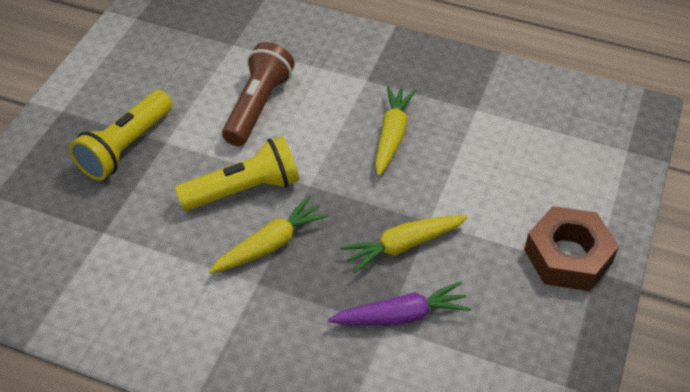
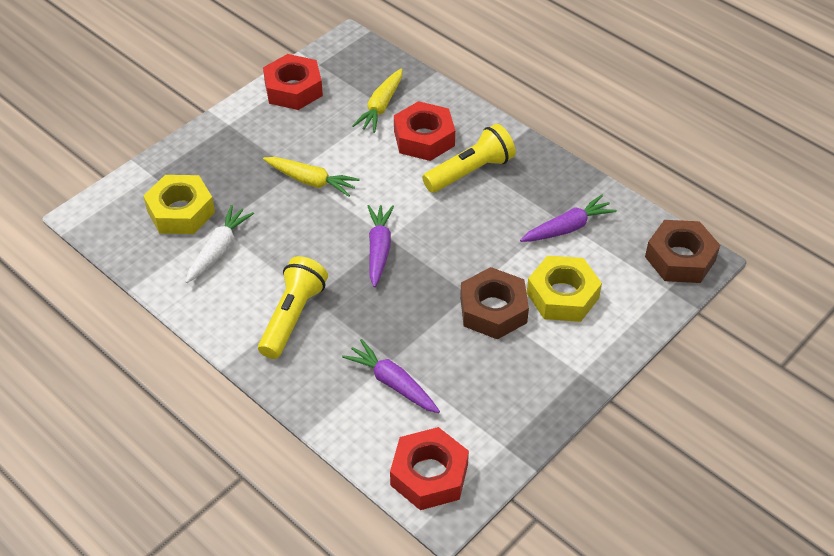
brown flashlight: [222,42,294,146] = 1 -> none = 0
brown nut: [524,206,619,291] = 1 -> [460,267,529,340] [645,220,720,283] = 2
purple carrot: [328,281,471,325] = 1 -> [342,339,440,413] [368,205,394,287] [520,195,617,242] = 3
red nut: none = 0 -> [263,54,323,110] [390,427,469,510] [394,101,455,161] = 3
white carrot: none = 0 -> [186,205,254,283] = 1
yellow carrot: [209,196,329,273] [340,215,468,273] [375,86,416,176] = 3 -> [263,157,360,197] [352,68,403,133] = 2
yellow nut: none = 0 -> [143,175,215,234] [527,256,602,322] = 2

